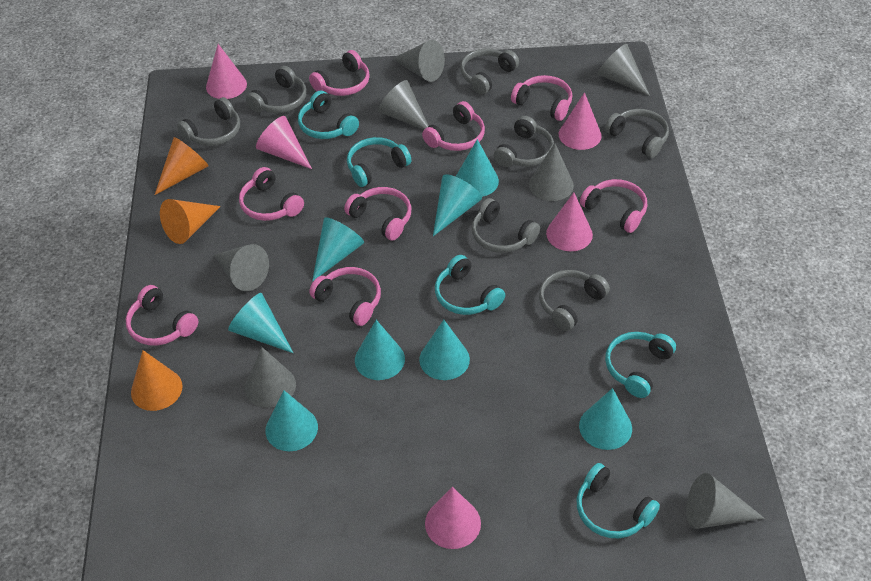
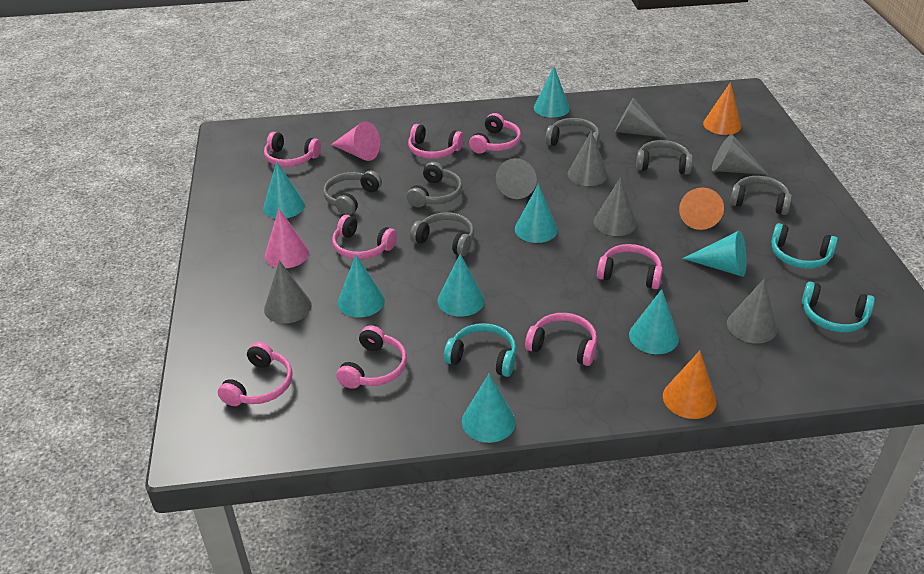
grey headphones: [177,97,240,146] [246,66,307,113] [460,49,519,95] [472,198,540,253] [494,116,554,167] [539,270,610,331] [605,109,669,158] = 7 -> [323,171,382,215] [407,162,462,207] [410,212,474,256] [545,118,600,146] [636,140,693,175] [730,176,792,215] = 6
pink cone: [206,44,247,99] [256,116,312,169] [425,487,481,549] [546,193,593,251] [559,93,602,150] = 5 -> [265,209,309,268] [331,121,380,161] = 2
turquoise headphones: [298,90,359,139] [347,137,411,187] [435,255,505,315] [577,463,660,538] [605,332,676,398] = 5 -> [444,323,516,377] [771,223,838,269] [802,282,875,332] = 3

